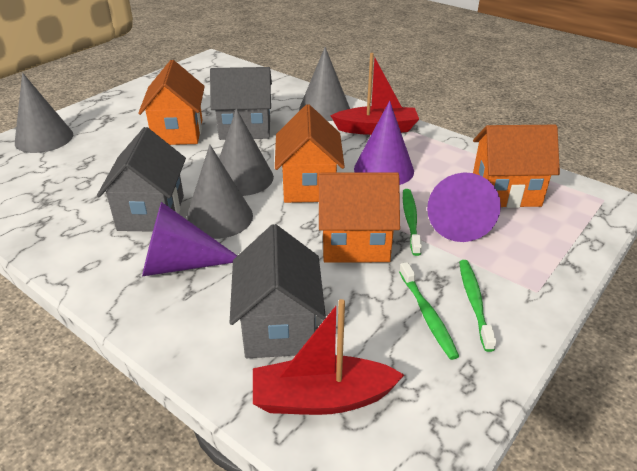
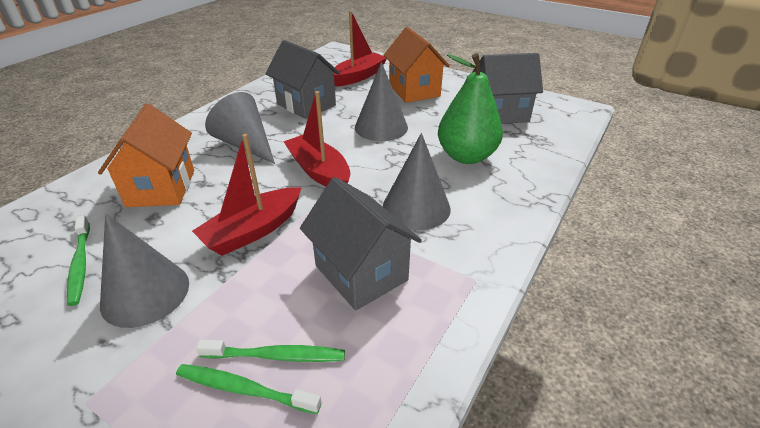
green pear: none = 0 -> [438,53,503,164] = 1
orange house: [138,60,205,145] [275,104,345,203] [319,172,400,263] [473,125,560,208] = 4 -> [98,104,194,207] [383,27,450,103] = 2
purple cone: [142,202,237,276] [354,101,414,185] [427,173,501,242] = 3 -> none = 0
red boat: [253,299,404,415] [330,53,419,135] = 2 -> [192,134,302,256] [283,91,350,187] [334,11,386,87] = 3

